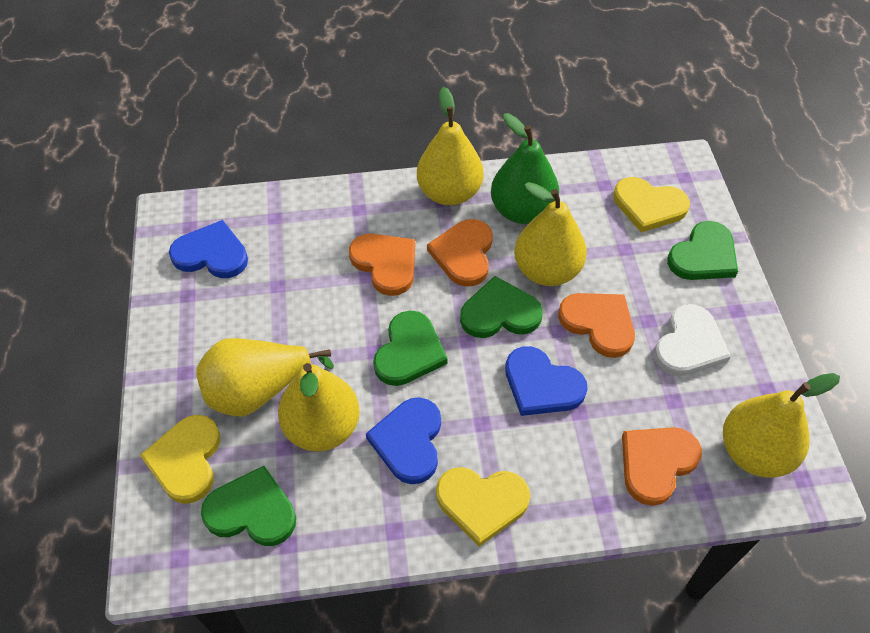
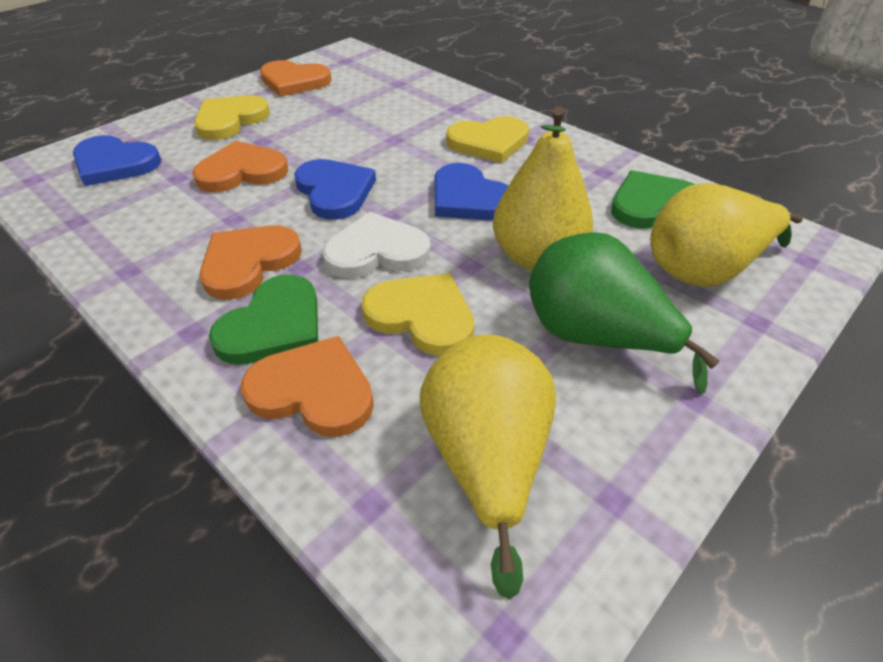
green heart: [201,466,296,546] [373,311,448,386] [460,276,543,338] [667,221,738,280] = 4 -> [209,275,318,365] [611,170,695,229] = 2
yellow pear: [196,338,334,416] [278,363,360,452] [417,87,484,206] [514,182,587,286] [723,373,840,478] = 5 -> [420,335,556,599] [493,106,593,270] [650,183,803,287] = 3

